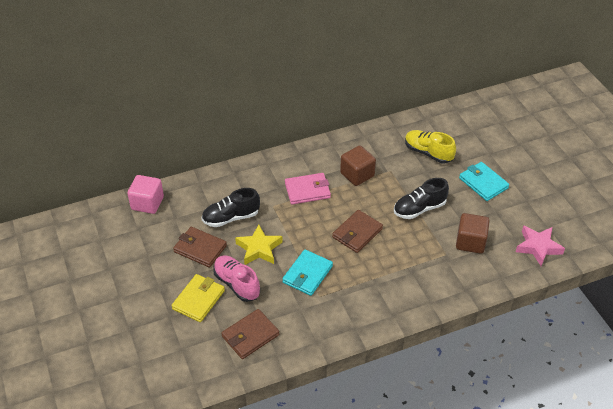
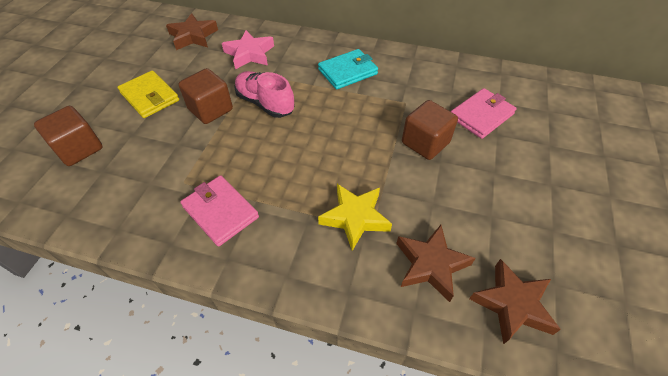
black shoe: [202,188,260,227] [394,178,449,219] = 2 -> none = 0
brown cube: [340,146,376,186] [456,213,490,254] = 2 -> [34,106,102,166] [179,68,233,124] [402,100,458,160] = 3
brown star: none = 0 -> [166,13,218,50] [396,225,476,302] [469,259,561,345] = 3
brown wallet: [173,227,227,267] [221,309,279,359] [332,210,383,253] = 3 -> none = 0
pink cube: [127,175,164,214] = 1 -> none = 0
pink wallet: [285,173,331,205] = 1 -> [180,175,259,247] [451,88,517,139] = 2
turquoise wallet: [282,249,333,296] [459,162,509,201] = 2 -> [318,49,378,90] = 1
yellow shoe: [405,130,456,163] = 1 -> none = 0

